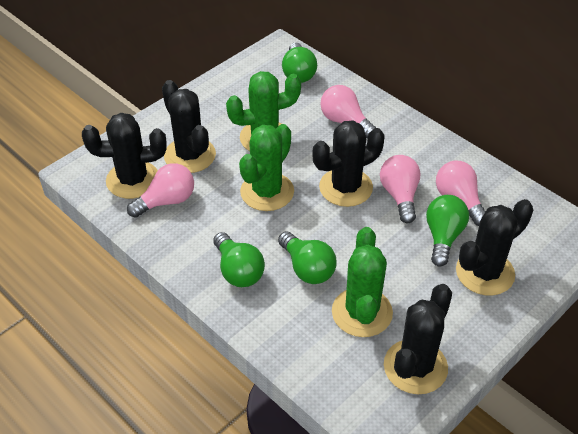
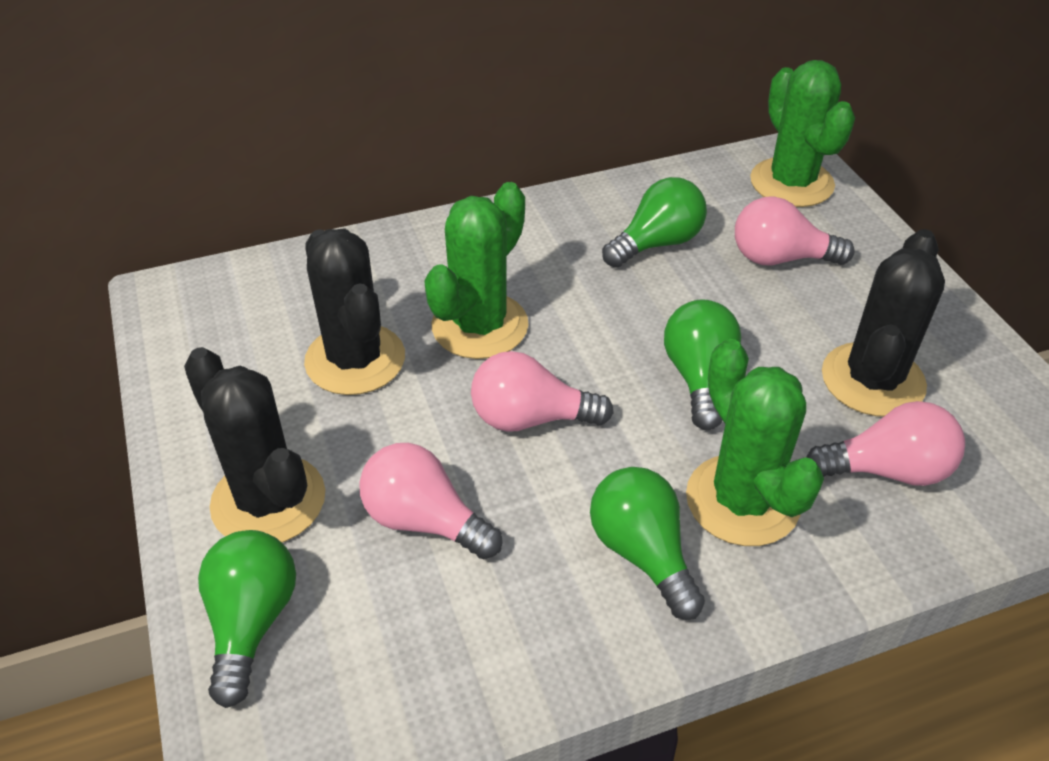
black cactus: [82,113,167,199] [162,80,216,173] [312,120,385,207] [384,284,452,394] [456,199,533,296] = 5 -> [184,347,325,543] [304,229,405,395] [822,229,945,417] = 3

